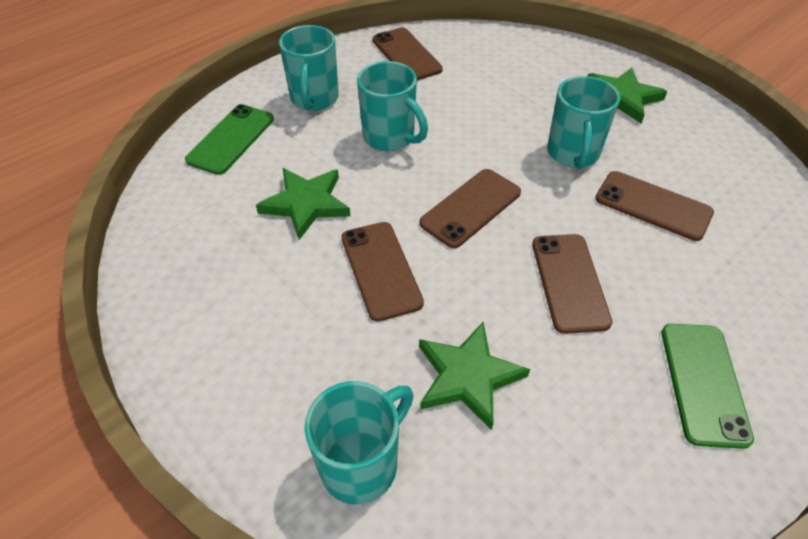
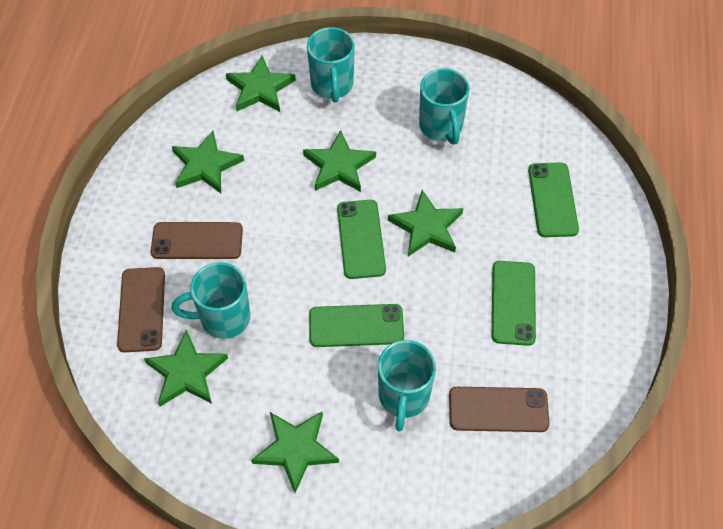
brown phone: [342,222,424,322] [373,28,443,80] [419,169,521,248] [532,234,612,334] [595,171,714,241] = 5 -> [117,267,165,352] [151,222,243,259] [449,387,550,432] = 3
green phone: [185,104,274,175] [661,324,754,449] = 2 -> [309,304,404,347] [337,200,386,279] [492,261,536,346] [528,163,579,237] = 4
green star: [256,168,350,240] [419,322,530,430] [588,68,667,124] = 3 -> [144,330,228,407] [172,131,244,193] [226,56,296,112] [251,412,339,493] [303,130,376,192] [388,190,463,257] = 6

